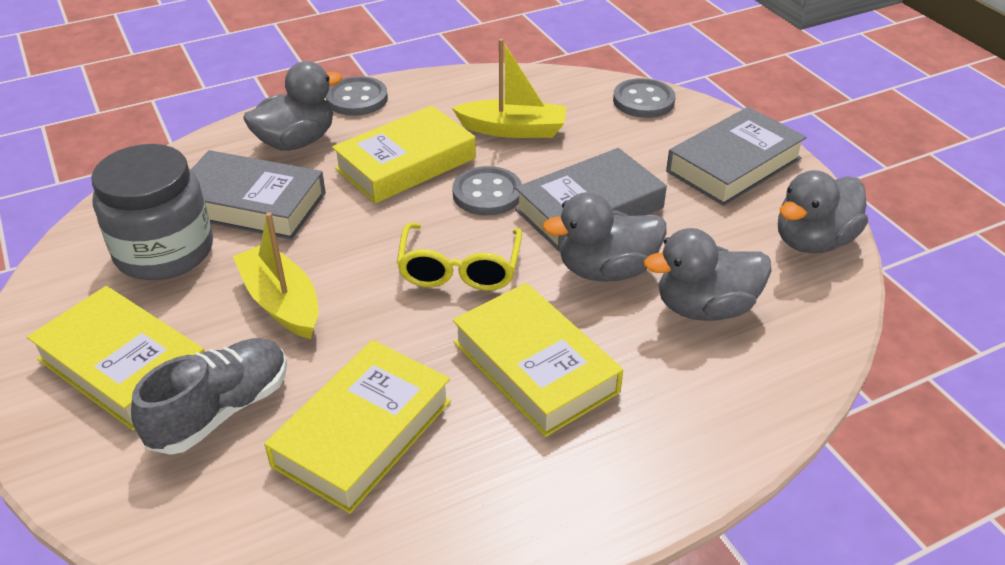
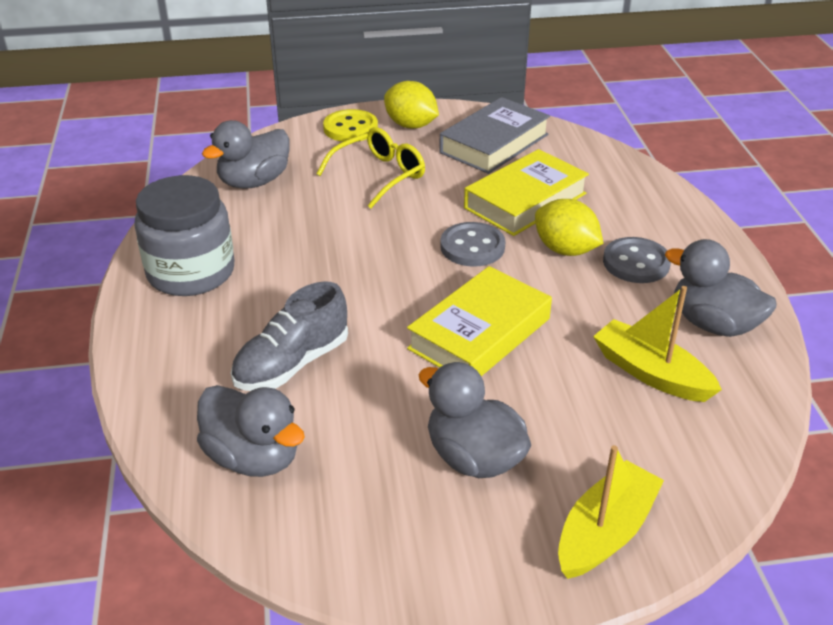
grey book: [191,150,326,240] [515,148,667,252] [666,107,807,206] = 3 -> [439,97,550,174] = 1
grey button: [326,76,388,116] [452,166,522,216] [613,78,675,118] = 3 -> [440,222,506,267] [603,237,671,283] = 2
yellow book: [27,286,205,430] [264,340,451,514] [332,106,476,203] [452,283,623,437] = 4 -> [407,266,552,376] [464,149,589,236] = 2
yellow button: none = 0 -> [323,109,378,142] = 1
yellow lemon: none = 0 -> [384,81,439,128] [535,199,603,256] = 2

